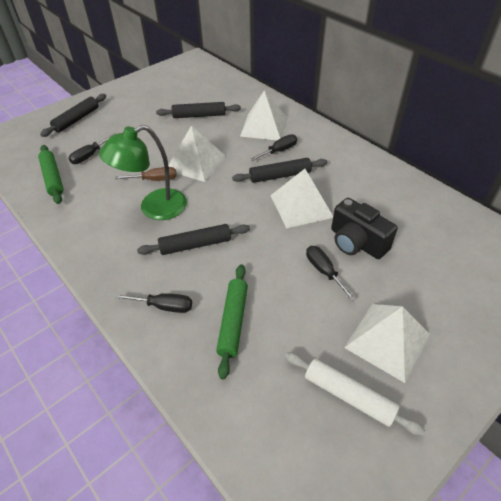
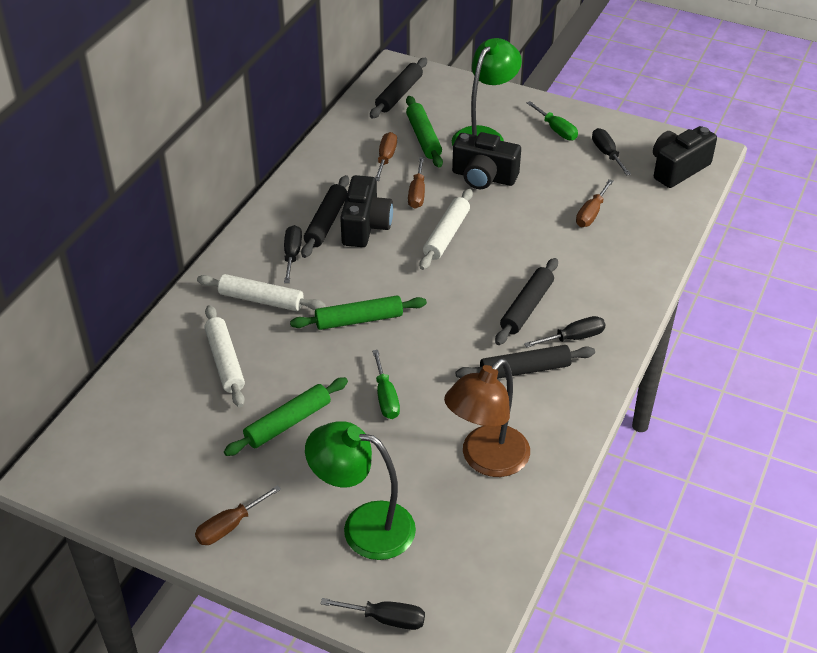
black camera: [331,198,398,259] = 1 -> [340,175,393,247] [452,132,521,189] [653,126,717,188] = 3
brown lamp: none = 0 -> [444,359,530,477] = 1
brown screwdriver: [115,167,177,181] = 1 -> [195,485,281,545] [375,132,397,181] [408,157,425,209] [576,179,613,227] = 4
green lamp: [99,125,187,220] = 1 -> [305,421,416,560] [452,38,522,146] = 2
green rolling pin: [38,145,64,204] [216,264,248,379] = 2 -> [224,377,348,456] [290,295,427,330] [406,96,443,168] = 3
green screwdriver: none = 0 -> [372,350,400,419] [527,101,578,141] = 2
white pyramid: [168,126,226,182] [240,90,287,140] [270,169,333,228] [344,304,430,383] = 4 -> none = 0
white rolling pin: [285,352,425,436] = 1 -> [197,274,326,311] [204,305,245,407] [419,189,473,270] = 3

